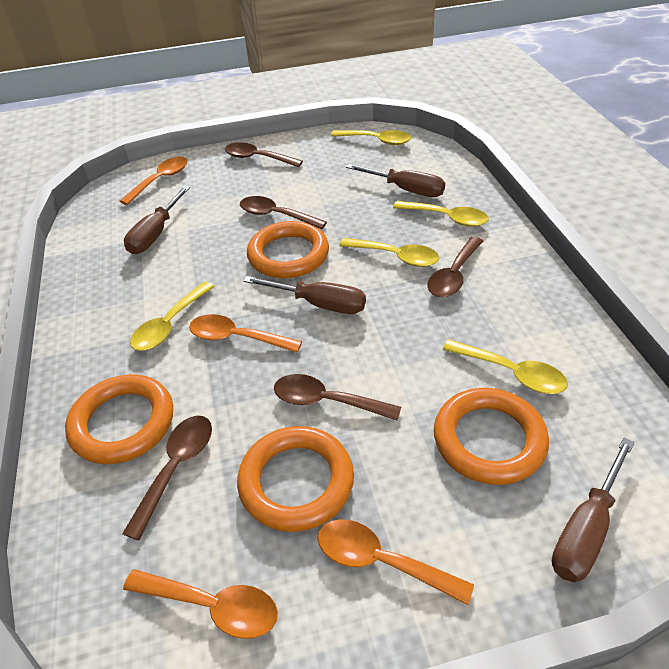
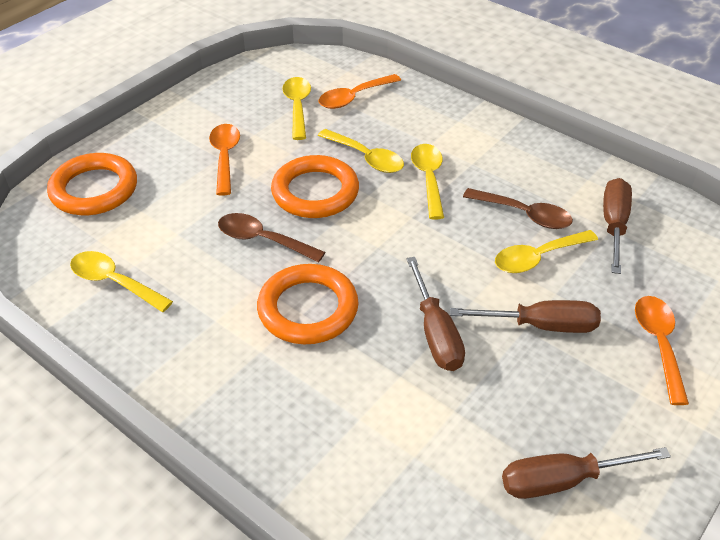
brown spoon: [122,416,212,540] [225,142,303,167] [240,196,327,230] [274,374,401,421] [427,237,483,297] = 5 -> [218,213,325,262] [463,188,573,229] = 2
orange ring: [65,375,173,464] [237,426,354,532] [247,221,329,278] [434,388,549,485] = 4 -> [47,153,137,215] [257,264,359,344] [271,155,359,218] = 3
orange spoon: [120,156,188,205] [123,569,278,639] [189,314,302,353] [318,519,474,605] = 4 -> [209,124,240,196] [319,74,401,109] [635,296,689,405] = 3

